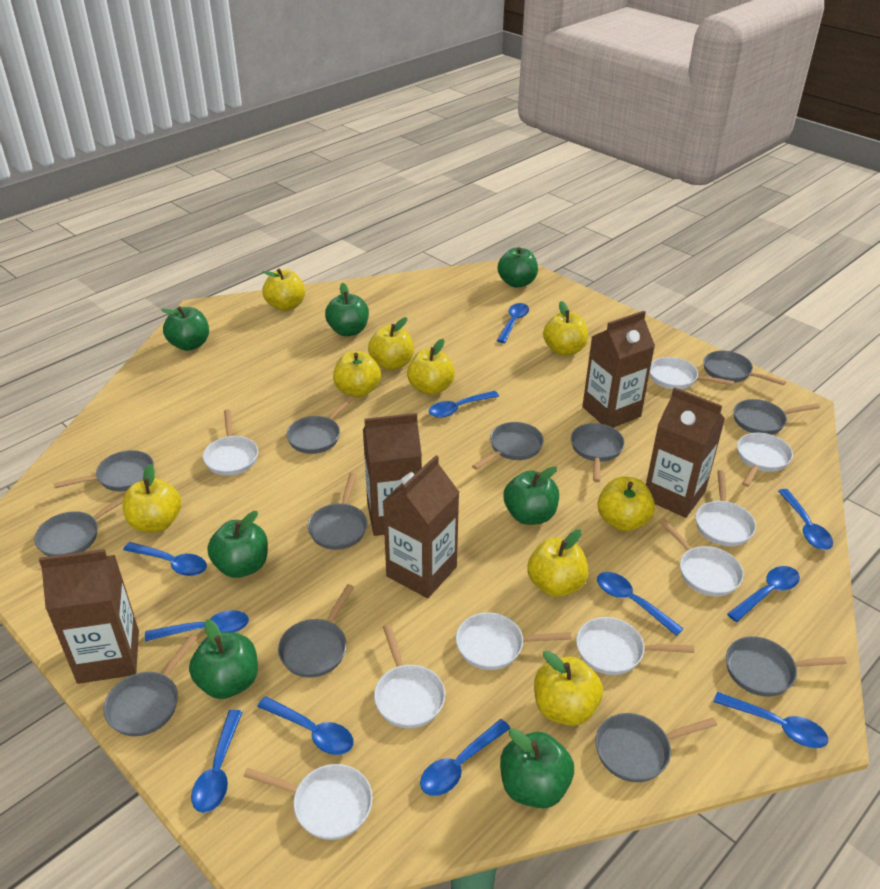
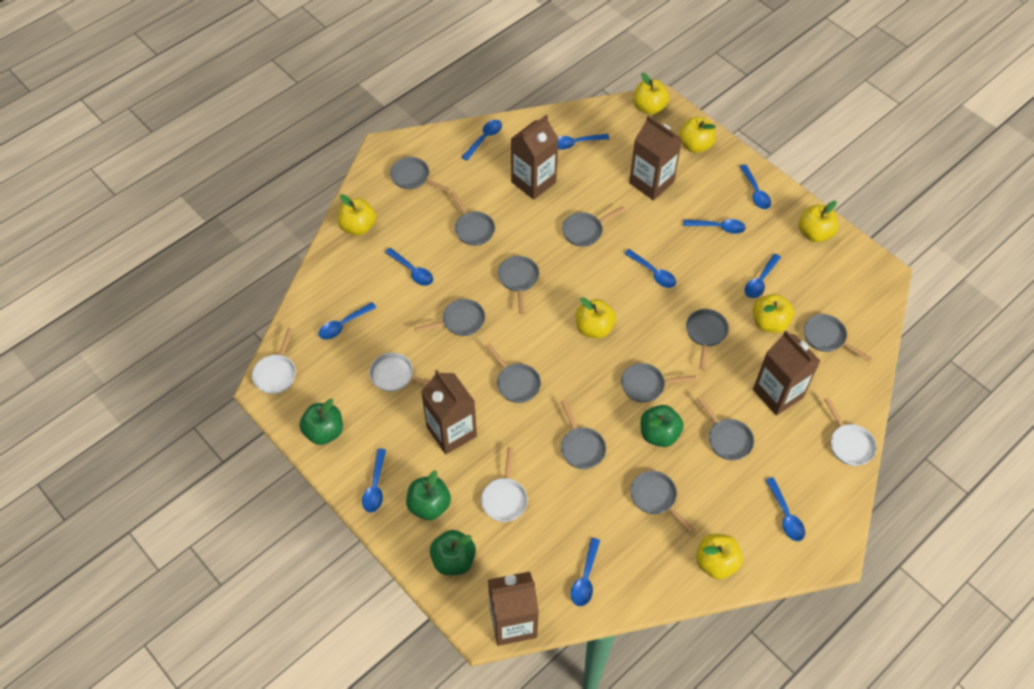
green apple: [161,306,209,351] [189,619,258,699] [207,511,268,578] [325,283,369,336] [498,247,538,288] [500,728,574,808] [504,466,559,525] = 7 -> [300,399,343,445] [406,470,451,520] [430,530,476,575] [640,405,684,447] = 4
white pan: [203,409,258,476] [243,764,373,840] [374,624,445,728] [456,612,572,670] [576,617,695,675] [649,357,734,389] [659,519,744,597] [696,470,756,547] [737,433,793,487] = 9 -> [252,328,296,394] [370,352,429,392] [481,447,528,522] [824,398,877,466] = 4
yellow apple: [122,464,181,532] [262,269,305,311] [333,351,381,398] [368,317,414,370] [407,339,455,395] [527,530,588,597] [534,651,603,726] [543,301,588,356] [597,477,655,531] = 9 -> [338,194,376,236] [576,298,616,339] [633,73,669,115] [679,117,716,153] [696,534,743,579] [753,294,794,333] [799,201,838,242] = 7

